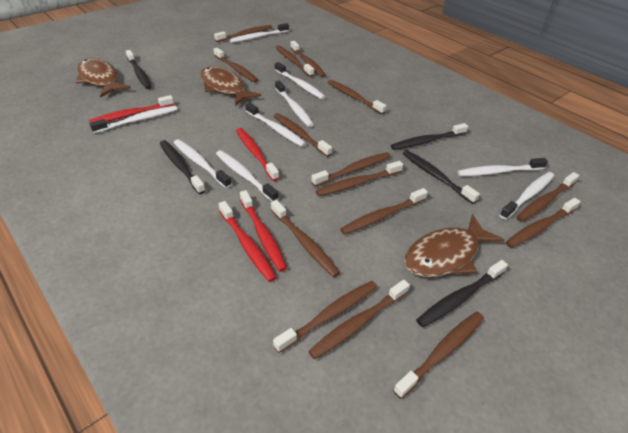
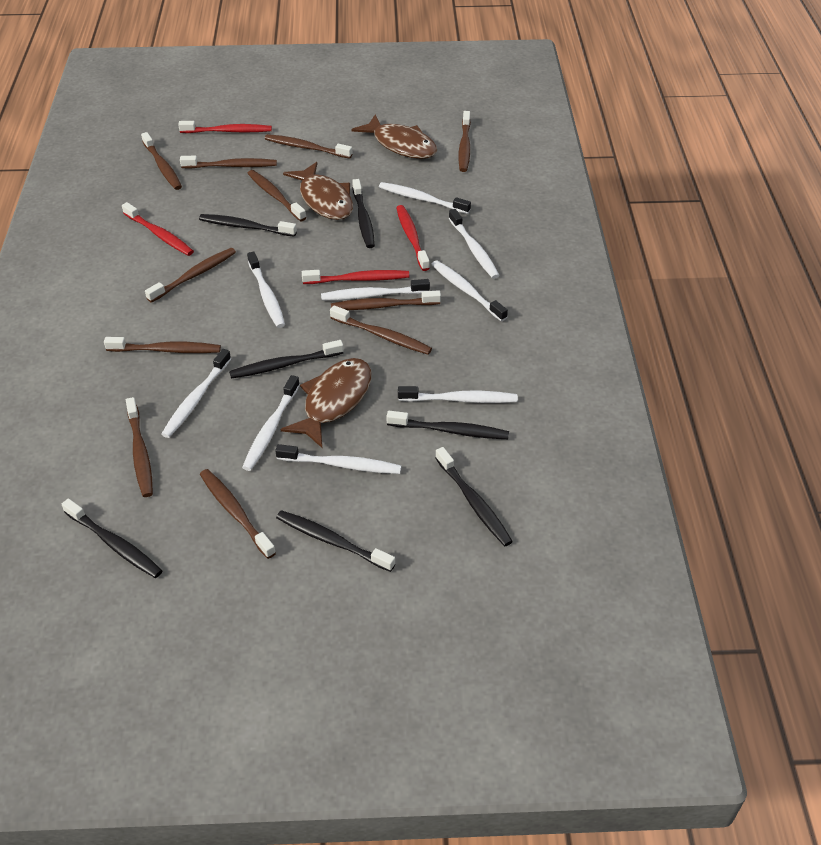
black toothbrush: [126,50,152,89] [160,140,205,194] [391,123,468,150] [403,150,480,204] [416,260,508,327] = 5 -> [62,498,163,578] [199,214,297,237] [229,340,344,379] [276,510,395,572] [352,179,375,248] [387,411,509,439] [435,447,513,546] = 7
brown toothbrush: [213,48,258,83] [214,25,272,42] [271,200,340,278] [273,281,377,353] [274,113,332,157] [275,45,314,77] [290,41,326,77] [308,280,410,359] [311,152,391,187] [316,161,403,196] [327,80,387,115] [340,188,428,235] [393,312,484,399] [506,198,581,248] [516,172,579,222] = 15 -> [104,337,221,353] [126,397,153,497] [141,132,182,190] [145,248,236,303] [180,156,277,169] [200,469,276,559] [247,170,306,221] [265,134,352,158] [330,305,432,354] [331,290,441,310] [459,111,471,172] = 11

